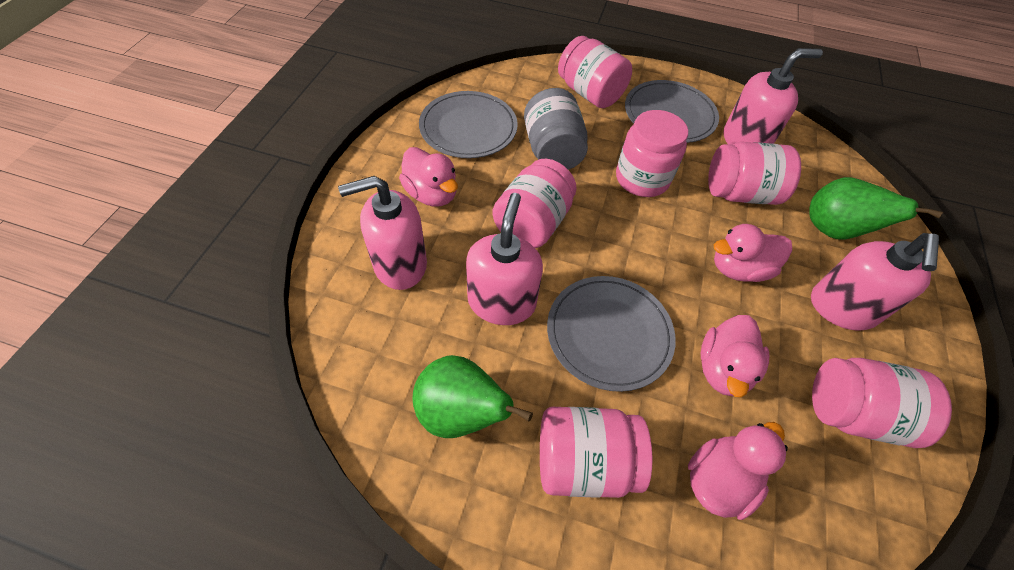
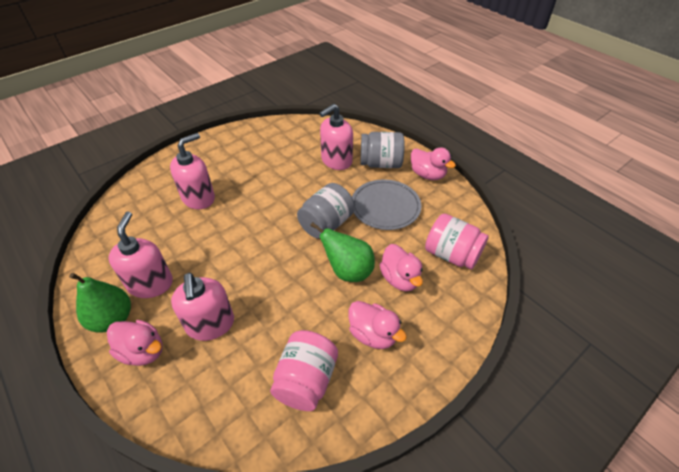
grey jar: [524,88,588,170] = 1 -> [297,183,355,239] [361,132,404,168] = 2
grey plate: [419,91,518,158] [547,276,676,392] [625,80,719,143] = 3 -> [352,179,421,230] = 1
pink jar: [492,159,577,248] [540,407,652,498] [558,36,632,108] [616,110,688,197] [708,142,801,205] [812,358,952,448] = 6 -> [270,330,338,411] [425,214,489,270] = 2

